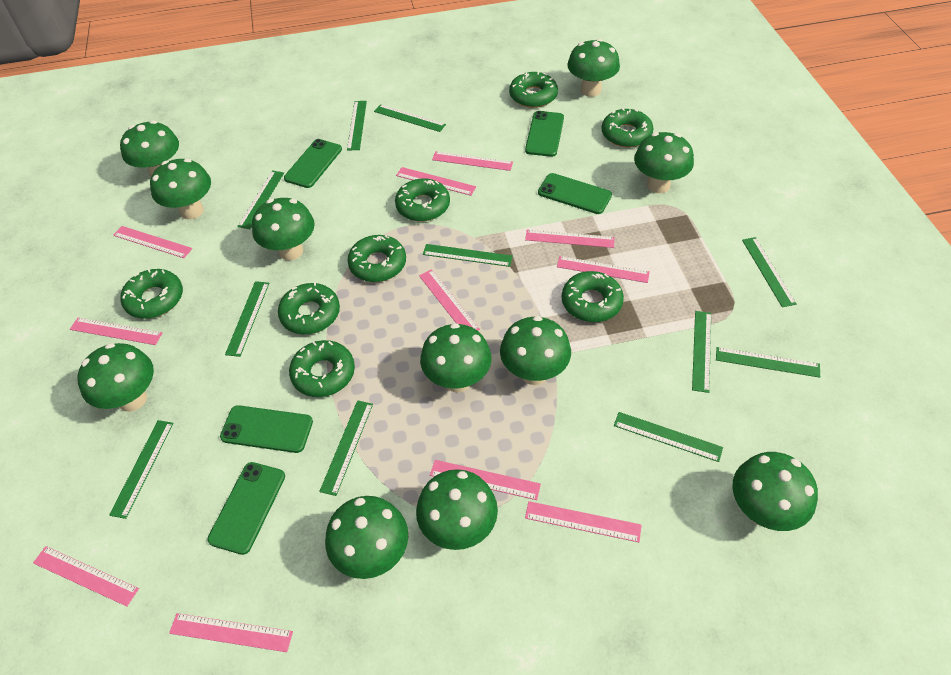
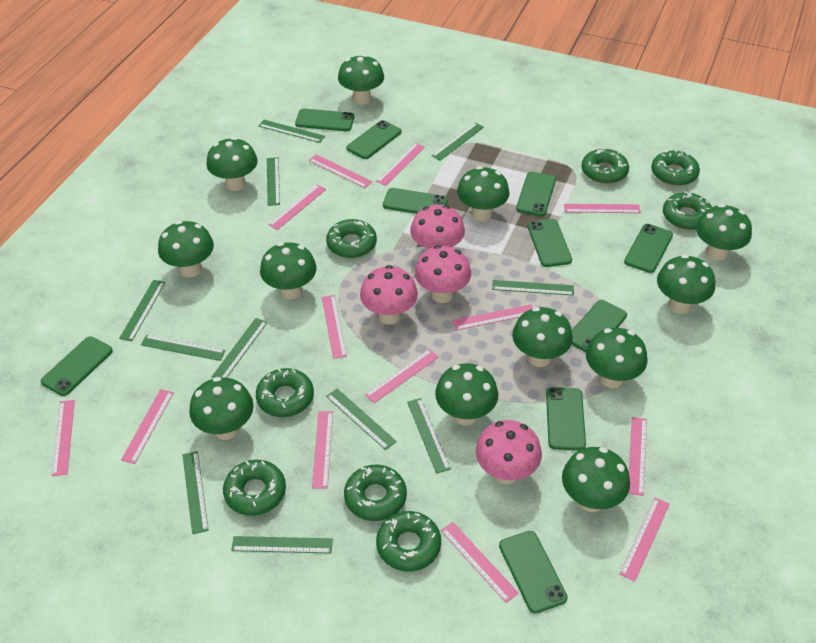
green mushroom: [77,343,154,412] [120,120,179,176] [150,158,211,219] [252,198,315,261] [325,496,408,579] [416,469,498,550] [420,323,492,393] [500,316,571,385] [567,39,620,97] [634,132,694,193] [732,452,818,531] = 11 -> [158,221,214,277] [189,377,254,440] [206,137,258,191] [260,242,317,299] [338,54,384,105] [435,363,498,425] [457,166,510,221] [512,307,573,367] [562,447,630,512] [586,328,647,388] [657,255,715,314] [696,204,752,261] = 12
green phone: [207,462,285,555] [220,405,313,453] [284,139,342,188] [525,111,564,157] [538,173,612,214] = 5 -> [41,337,113,396] [295,109,355,131] [346,120,401,159] [383,188,448,214] [499,531,568,614] [516,172,556,216] [527,219,572,267] [546,387,586,450] [571,300,627,352] [624,224,673,273] = 10
pink mushroom: none = 0 -> [360,265,418,324] [410,205,465,251] [415,245,471,303] [476,420,542,484] = 4
pink ruler: [33,546,139,607] [70,318,162,345] [113,226,192,258] [169,613,293,652] [396,167,476,196] [419,269,480,331] [430,460,541,500] [432,151,513,171] [525,230,615,248] [525,501,642,542] [557,256,650,283] = 11 -> [52,400,75,476] [121,389,174,464] [268,185,326,230] [309,154,372,188] [312,411,333,489] [322,295,347,359] [365,349,439,403] [376,143,425,186] [440,522,519,603] [452,304,533,330] [564,204,641,213] [619,497,670,582] [628,417,647,496] = 13

